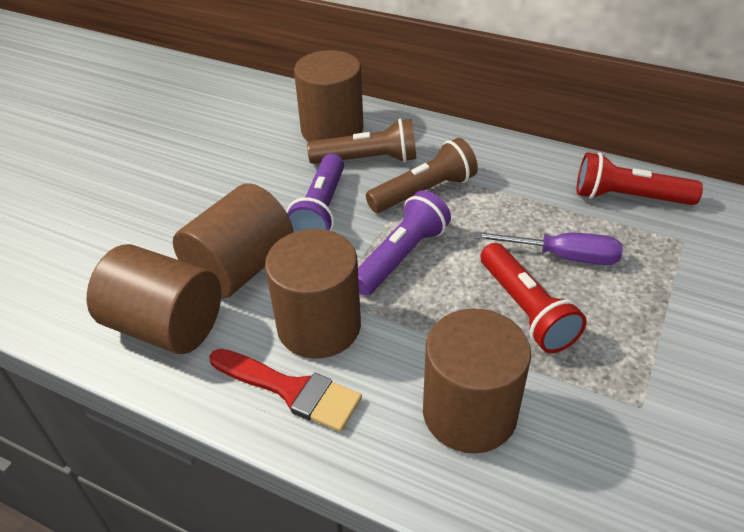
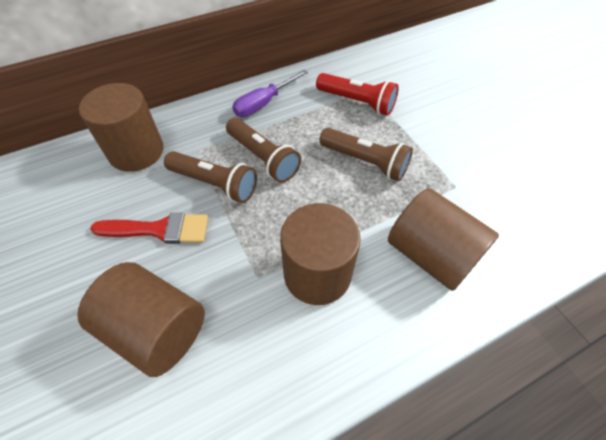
brown cylinder: [87,244,221,354] [173,183,293,298] [265,229,361,359] [294,50,364,142] [423,308,531,454] = 5 -> [77,262,205,377] [79,83,163,172] [280,203,361,305] [388,188,499,291] = 4
brown flashlight: [307,119,416,164] [366,138,478,213] = 2 -> [164,151,257,203] [226,118,301,183] [319,128,413,181] = 3
purple flashlight: [286,154,344,233] [358,190,451,296] = 2 -> none = 0
red flashlight: [480,243,587,353] [577,152,703,205] = 2 -> [316,73,399,116] = 1

